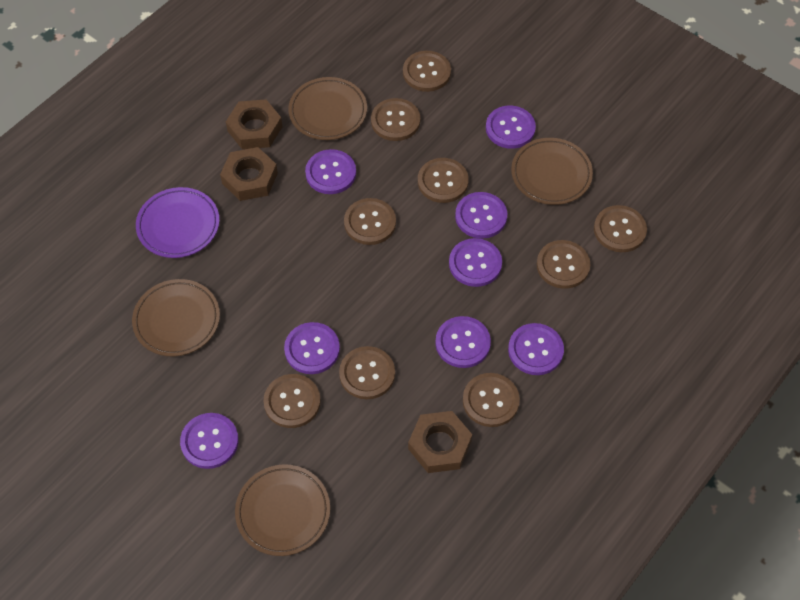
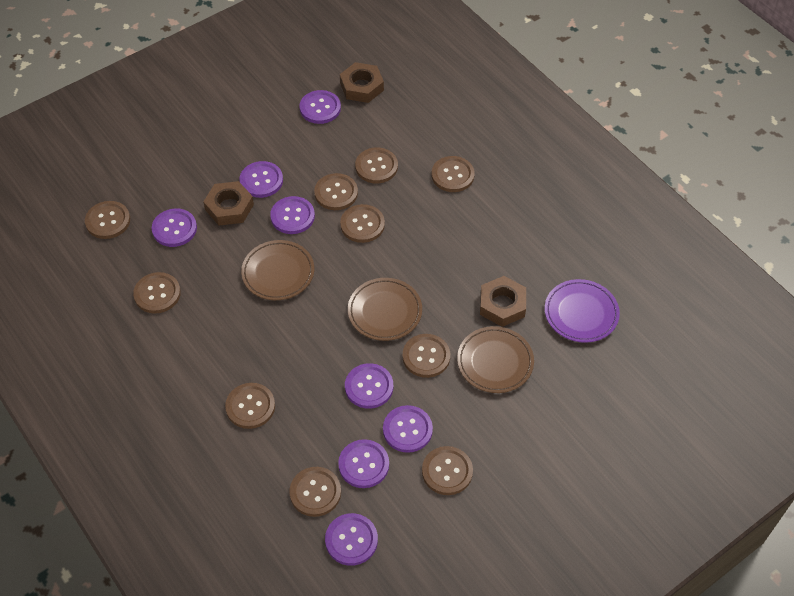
brown button: [263,374,321,428] [339,346,395,399] [344,198,396,245] [371,98,420,141] [403,51,451,92] [418,158,469,203] [463,373,520,427] [537,240,591,289] [594,205,647,252] = 9 -> [85,201,130,239] [133,272,181,314] [225,383,275,429] [289,467,341,517] [314,173,358,210] [340,204,385,243] [355,148,398,183] [403,334,450,378] [422,446,473,495] [432,156,475,192] = 10
brown plate: [132,279,220,356] [235,464,330,556] [288,77,367,140] [511,138,593,205] = 4 -> [241,240,314,300] [348,278,422,341] [457,326,534,393] = 3

